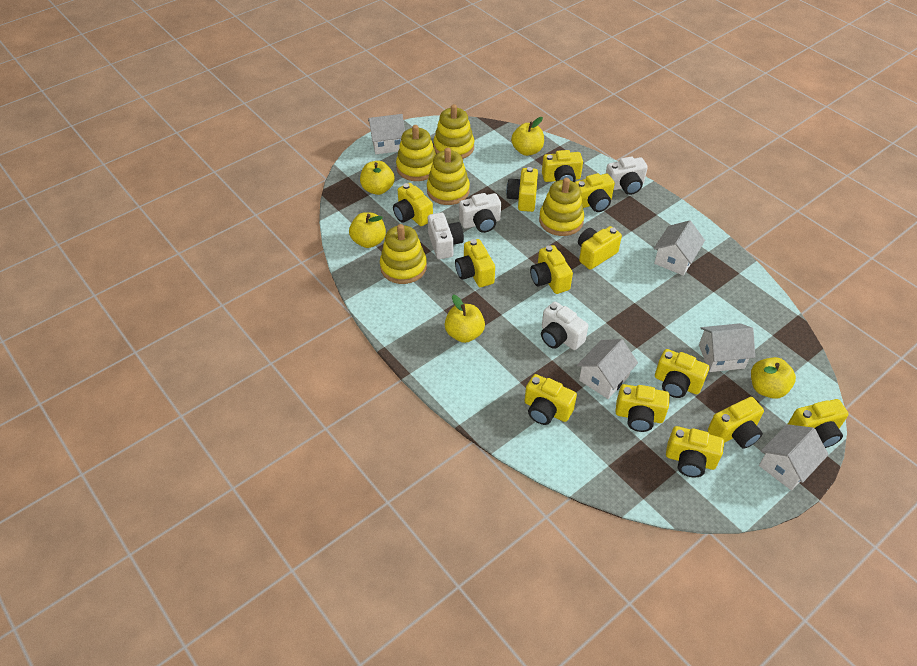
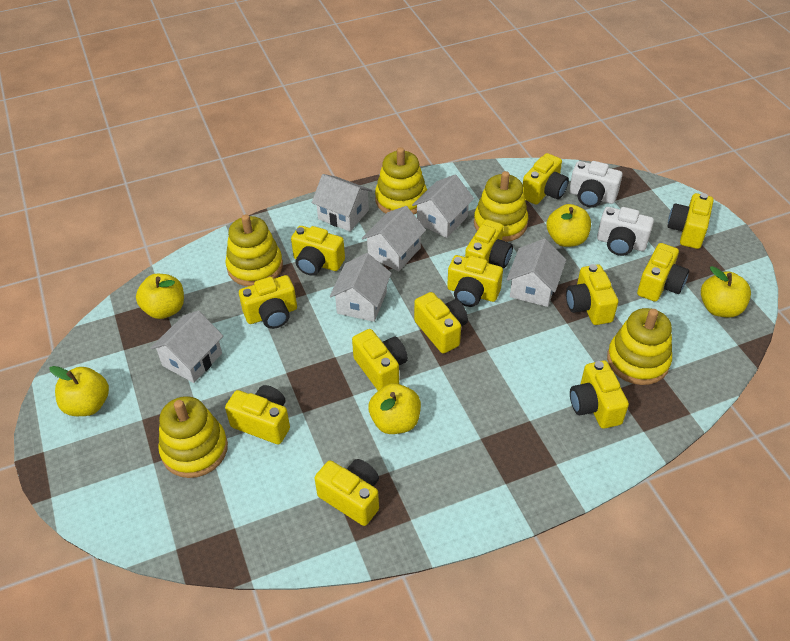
white camera: [428,212,464,259] [459,193,501,233] [541,301,589,350] [606,157,648,195] = 4 -> [569,161,623,207] [597,207,654,256] = 2
white house: [368,114,405,154] [577,339,638,399] [654,220,705,276] [699,323,755,372] [759,424,829,491] = 5 -> [150,311,223,383] [312,174,372,232] [330,253,392,322] [362,206,426,271] [412,174,474,238] [507,239,566,307] = 6

